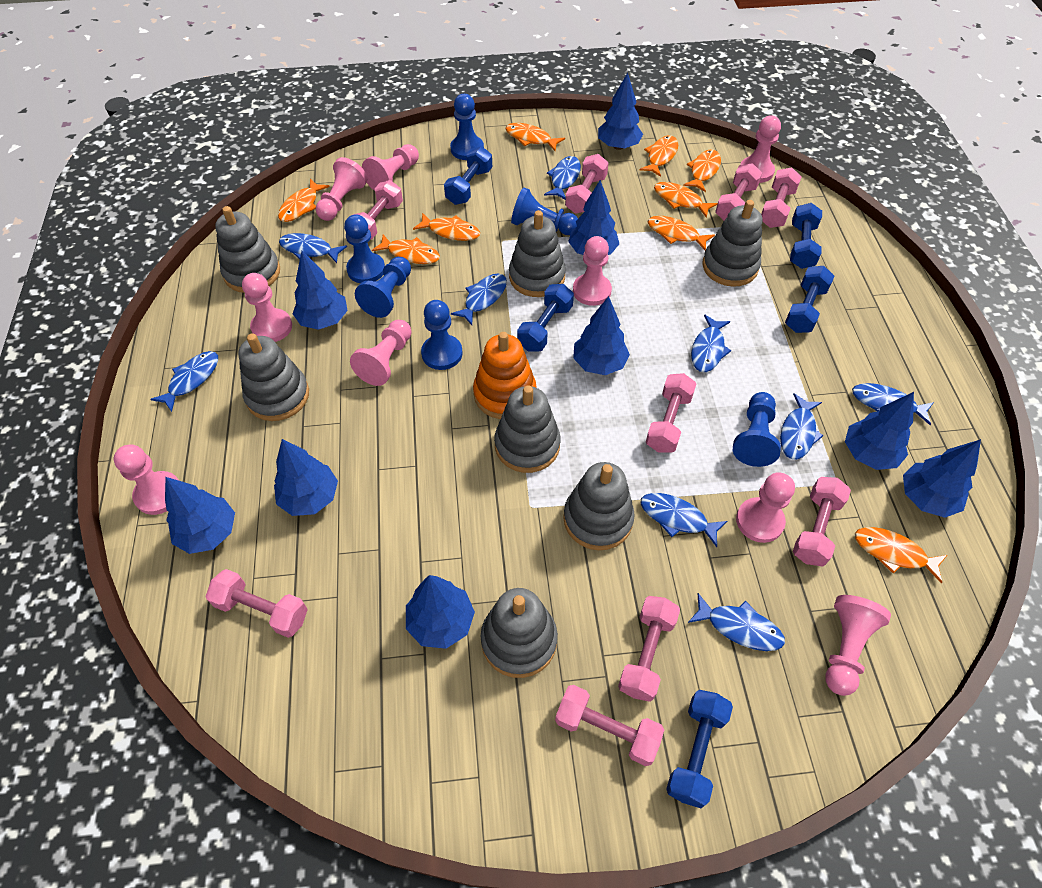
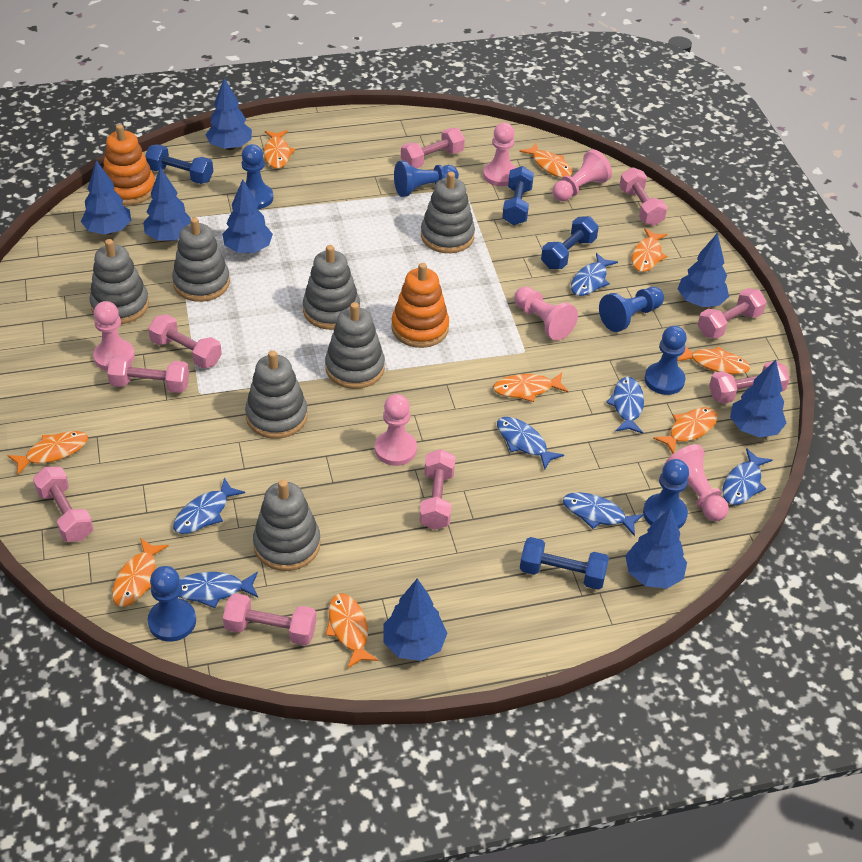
blue dumbbell: [444,146,492,205] [517,284,574,352] [666,690,733,808] [785,266,834,333] [790,203,822,269] = 5 -> [145,144,213,184] [502,166,534,225] [520,537,609,590] [541,216,599,269] = 4
blue fish: [150,351,218,412] [279,233,347,263] [451,273,507,325] [544,156,581,199] [640,493,727,547] [688,593,785,651] [691,314,731,372] [780,393,824,460] [852,383,934,425] = 9 -> [173,478,245,534] [179,572,258,608] [497,417,564,469] [563,492,644,536] [571,253,618,296] [606,377,644,434] [722,448,772,505] = 7
blue tree: [165,477,235,554] [274,439,338,516] [293,251,348,330] [406,575,475,649] [568,180,619,255] [573,296,630,375] [598,73,643,150] [845,392,914,470] [903,439,981,518] = 9 -> [81,160,131,235] [143,167,191,241] [206,78,252,150] [222,179,273,253] [383,578,447,661] [625,508,687,589] [678,233,729,307] [730,360,786,438] = 8
orange stacking toy: [473,332,537,419] = 1 -> [103,124,155,205] [391,263,449,348] = 2
pink pawn: [114,444,179,515] [242,273,292,342] [315,157,368,221] [350,320,412,386] [362,144,419,191] [573,236,612,306] [736,472,795,543] [740,115,781,183] [825,595,891,696] = 9 -> [93,301,135,371] [375,394,417,466] [483,123,516,186] [514,287,578,340] [552,149,612,201] [664,444,729,521] = 6

